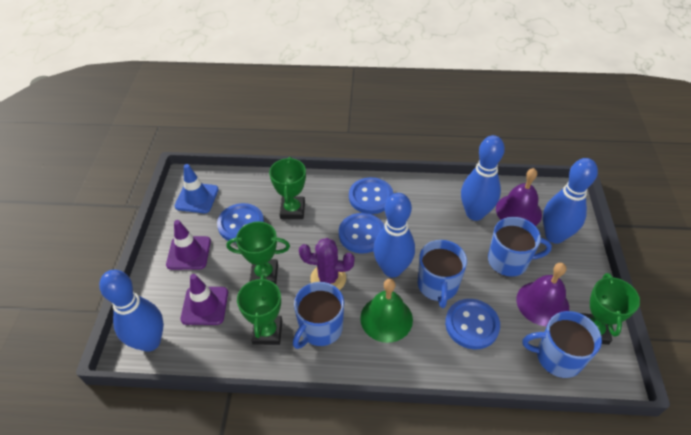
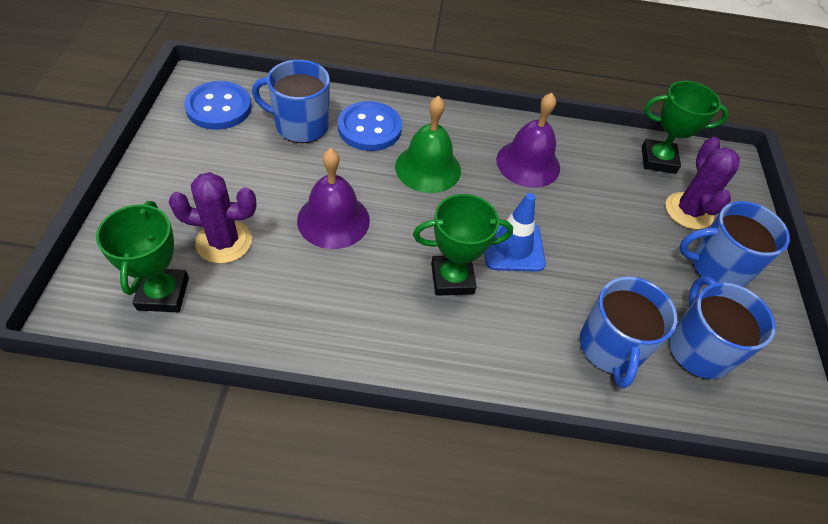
blue bowling pin: [99,270,164,352] [373,193,415,278] [461,135,505,221] [543,158,598,244] = 4 -> none = 0
blue button: [217,203,264,243] [339,213,384,253] [349,177,393,214] [445,299,500,350] = 4 -> [184,81,252,130] [338,101,402,151] = 2
green trophy: [227,222,290,284] [237,275,282,345] [269,157,306,219] [580,273,640,345] = 4 -> [96,201,189,312] [413,194,513,296] [642,81,729,174] = 3
purple cactus: [299,238,354,290] = 1 -> [169,172,257,263] [665,137,740,229] = 2
purple traffic cone: [166,220,211,270] [181,274,228,325] = 2 -> none = 0

